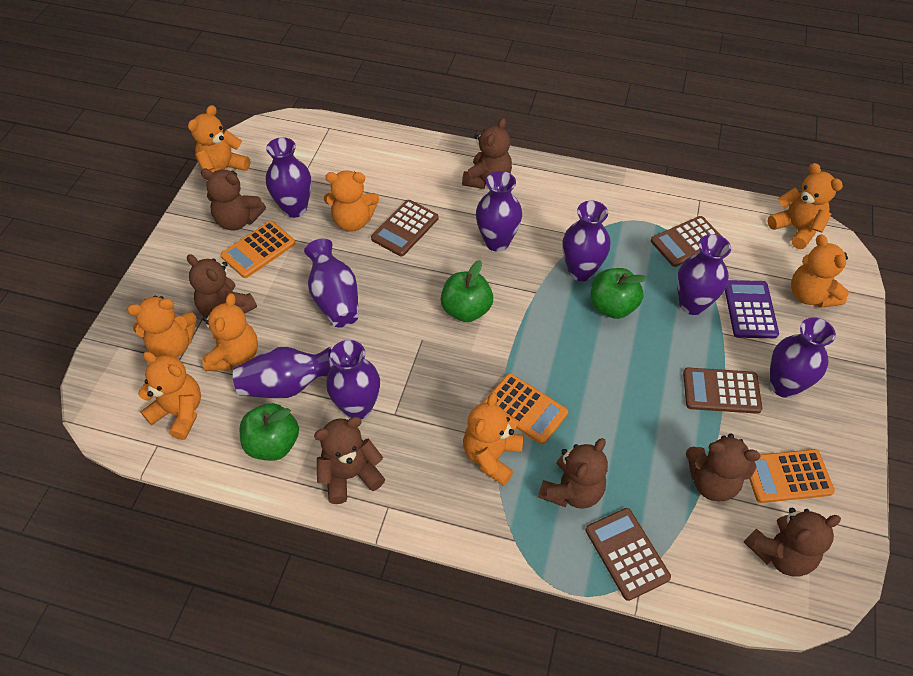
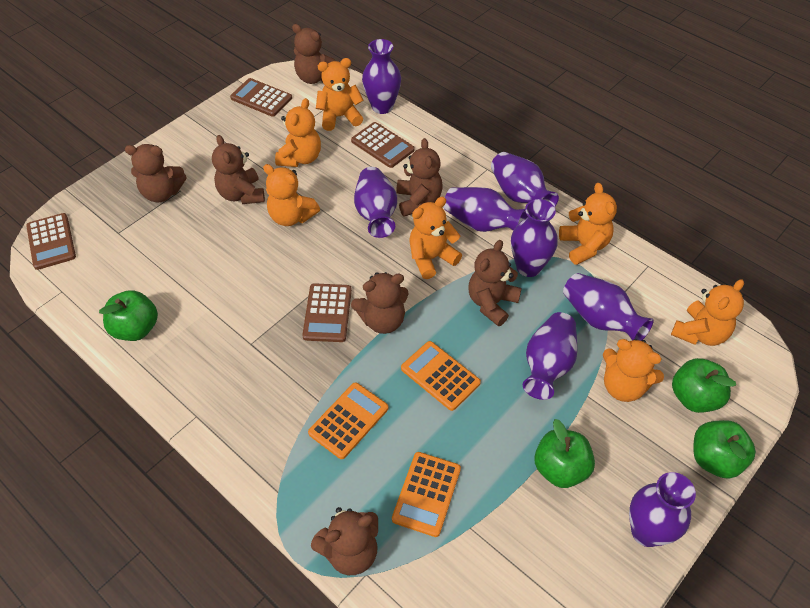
green apple: [240,403,299,461] [441,260,493,322] [590,268,647,319] = 3 -> [99,290,158,341] [534,419,595,488] [672,358,736,413] [693,420,756,479] = 4
orange teddy bear: [127,296,197,358] [138,352,201,440] [188,105,250,173] [202,293,258,371] [324,170,379,232] [463,393,523,486] [767,163,843,249] [791,234,849,308] = 8 -> [263,164,320,226] [275,98,321,167] [316,58,363,131] [409,197,462,279] [559,183,617,265] [603,339,664,402] [671,279,744,346] = 7
purple calculator: [725,280,779,338] = 1 -> none = 0

